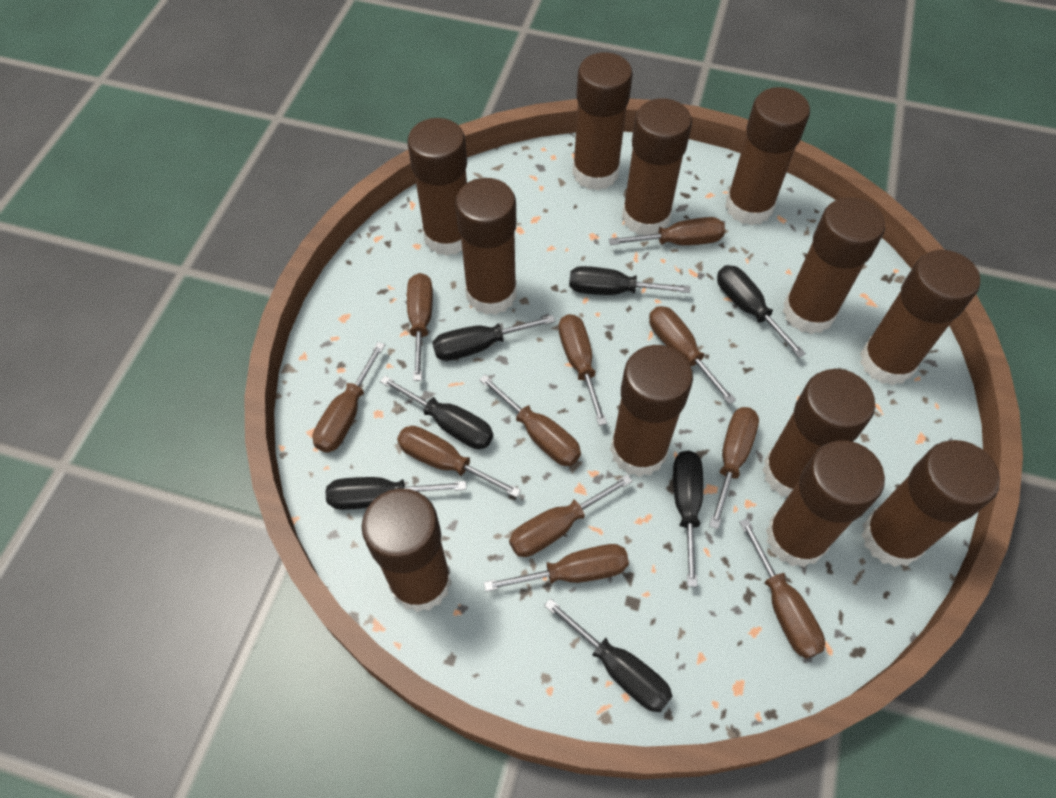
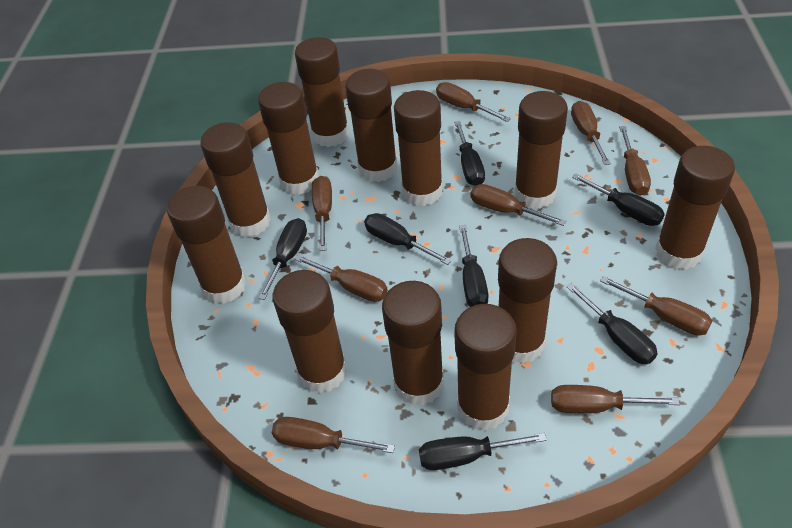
brown screwdriver: [313,342,385,453] [397,426,521,498] [407,273,433,381] [479,375,581,466] [484,544,629,592] [509,474,633,557] [558,314,607,426] [609,217,725,245] [649,306,736,404] [709,407,759,529] [739,518,825,659] = 11 -> [272,417,395,453] [294,255,388,302] [312,176,332,251] [436,82,511,122] [471,184,566,226] [551,385,680,413] [571,101,611,165] [600,276,712,336] [619,126,651,195] = 9

